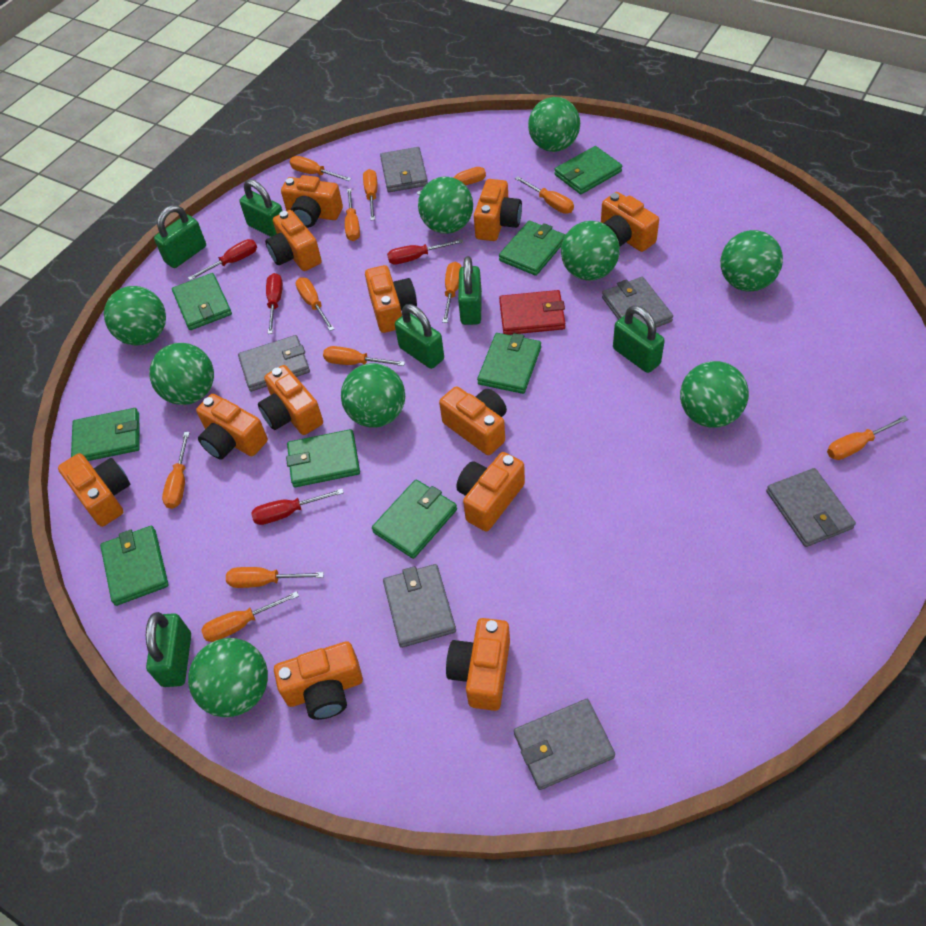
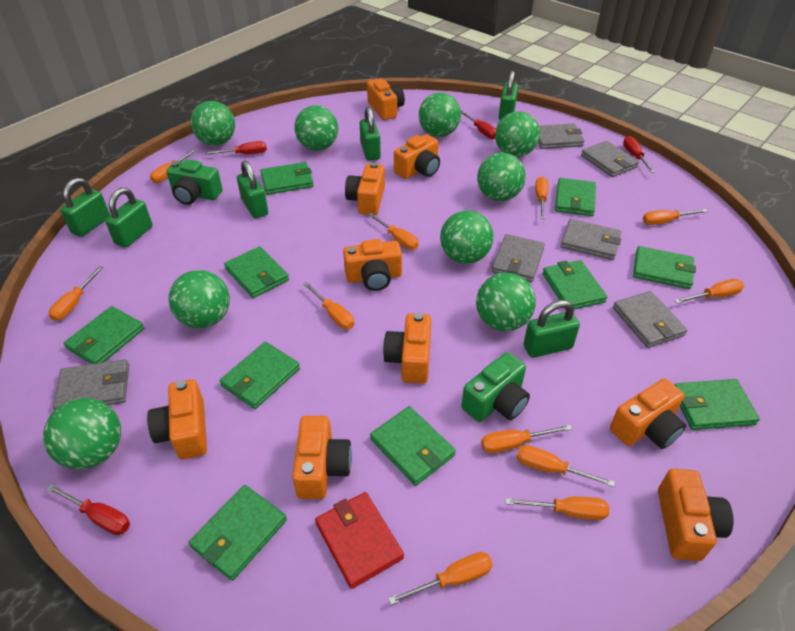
green camera: none = 0 -> [166,159,223,205] [462,352,530,422] = 2
green wallet: [71,408,140,461] [100,526,169,606] [172,273,232,330] [286,429,360,487] [372,479,457,559] [477,333,541,394] [499,221,565,276] [554,146,622,194] = 8 -> [64,306,144,364] [189,485,287,581] [220,342,300,409] [224,246,289,298] [260,162,314,195] [370,406,456,486] [542,260,607,309] [555,178,596,216] [633,246,696,289] [674,379,760,430] = 10
orange camera: [58,453,130,527] [196,394,268,459] [258,365,323,435] [265,210,322,271] [274,641,363,720] [281,175,343,228] [365,265,417,333] [439,386,507,455] [446,618,510,711] [456,452,525,531] [474,179,522,241] [601,192,659,252] = 12 -> [147,379,207,460] [292,416,352,499] [343,239,402,291] [345,162,385,215] [367,79,405,120] [383,313,431,383] [394,134,440,179] [610,378,686,449] [658,469,733,561] = 9
orange screwdriver: [162,432,190,509] [201,591,299,642] [226,567,324,588] [290,156,351,181] [296,277,334,331] [323,346,405,366] [345,189,360,241] [363,169,377,221] [416,167,486,195] [442,262,461,323] [515,176,574,214] [827,415,908,460] = 12 -> [49,266,103,321] [150,149,197,183] [303,282,354,329] [368,213,419,250] [388,552,493,605] [481,425,572,453] [505,497,609,520] [517,445,615,487] [535,176,548,219] [643,209,708,225] [674,279,744,304] = 11

